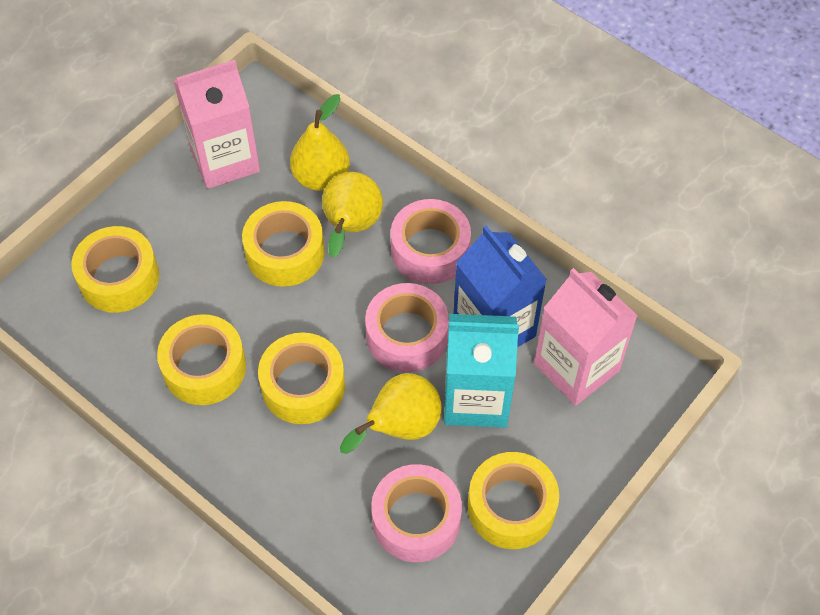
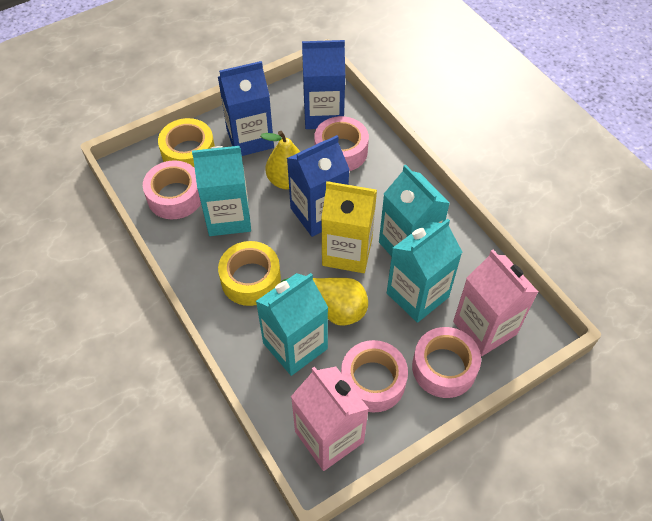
blue carton: [454,225,547,347] = 1 -> [218,61,274,156] [287,135,350,237] [302,40,345,129] = 3
pink tape: [365,283,449,372] [371,464,462,562] [391,199,471,284] = 3 -> [143,160,201,219] [314,116,369,171] [341,340,408,413] [412,327,481,398] = 4
turquoise carton: [444,314,519,428] = 1 -> [192,146,251,236] [256,273,329,376] [379,164,450,257] [387,219,462,323] = 4
yellow carton: none = 0 -> [321,181,377,273] = 1
yellow pear: [290,94,350,191] [322,172,383,258] [340,373,442,454] = 3 -> [260,131,300,189] [280,278,368,325] = 2
yellow tape: [71,226,159,313] [157,314,246,405] [242,201,325,287] [258,332,345,424] [468,452,559,549] = 5 -> [158,118,215,168] [218,241,281,306] = 2

